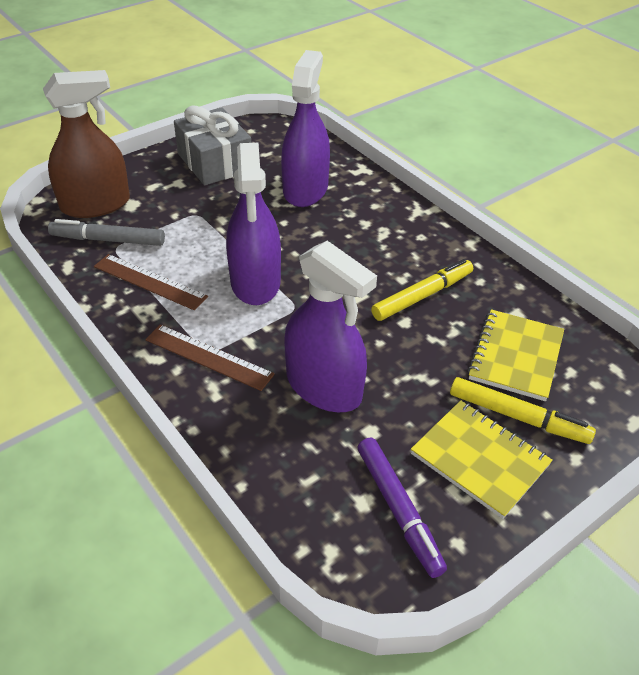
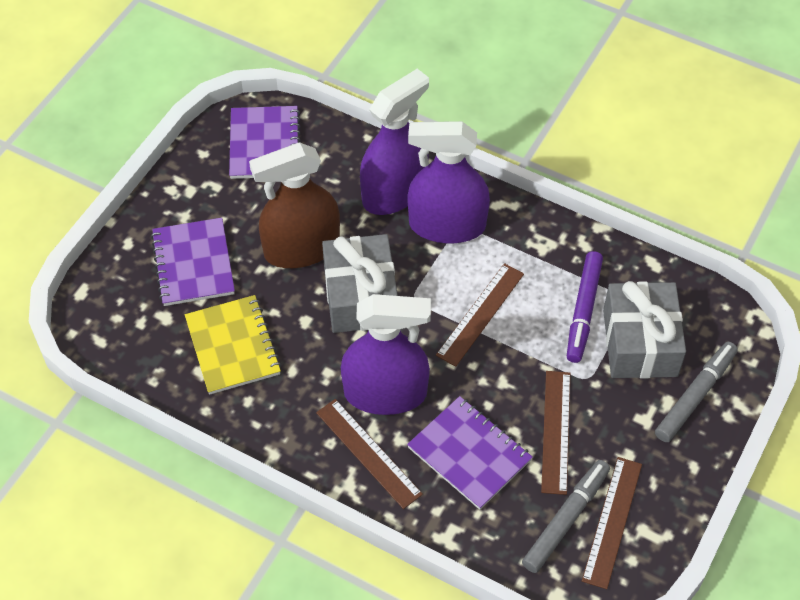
brown ruler: [94,254,208,310] [145,325,275,391] = 2 -> [316,399,423,509] [436,263,524,367] [541,371,571,495] [582,457,642,589] = 4
grey gift: [174,106,251,185] = 1 -> [322,234,398,333] [603,281,686,378] = 2
grey marker: [48,219,165,246] = 1 -> [522,460,610,573] [655,342,738,442] = 2
purple notebook: none = 0 -> [151,218,235,306] [229,106,300,179] [407,396,533,510] = 3
yellow marker: [371,259,473,321] [450,377,596,444] = 2 -> none = 0
yellow notebook: [411,400,553,519] [467,309,564,401] = 2 -> [185,295,281,395] = 1

